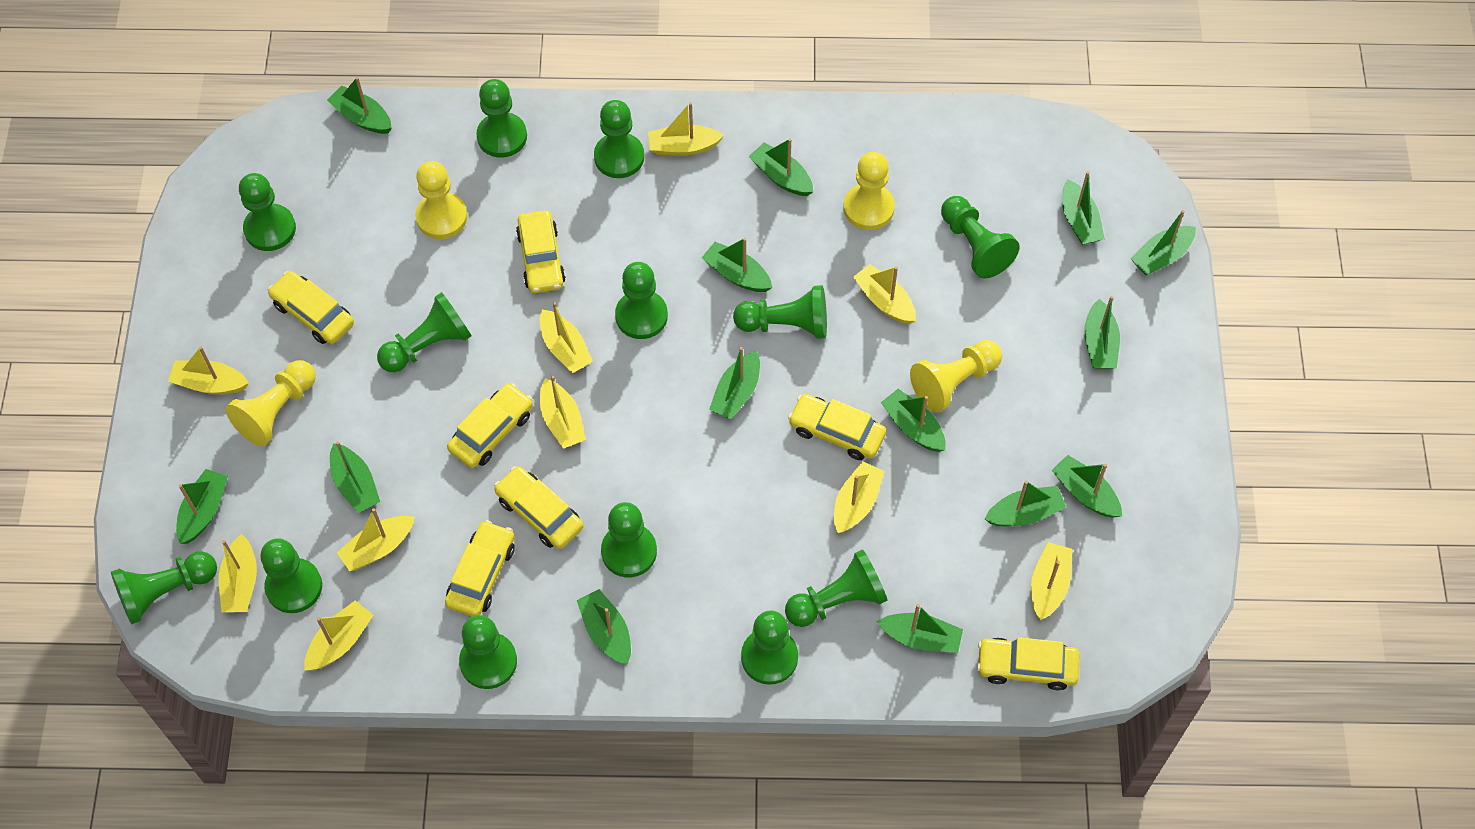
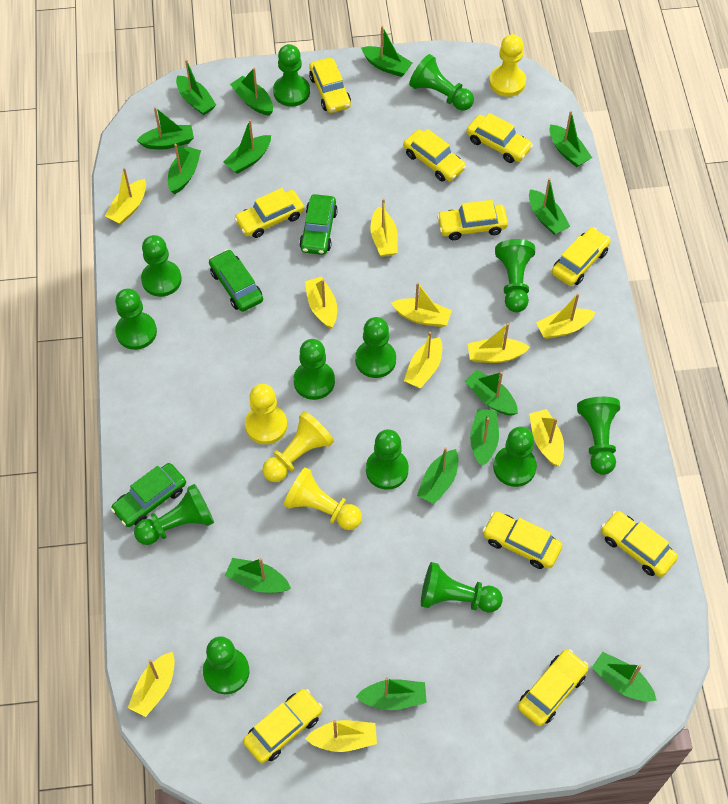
green car: none = 0 -> [111,463,186,527] [209,249,263,312] [299,194,338,255] = 3
yellow car: [268,271,354,344] [445,520,515,617] [447,383,533,468] [494,466,583,549] [516,210,566,293] [788,394,886,460] [977,637,1080,690] = 7 -> [234,188,304,238] [243,689,323,763] [309,58,351,113] [403,129,466,182] [437,200,508,240] [466,113,533,163] [482,512,562,569] [518,649,589,726] [552,227,611,286] [601,511,678,577] = 10

